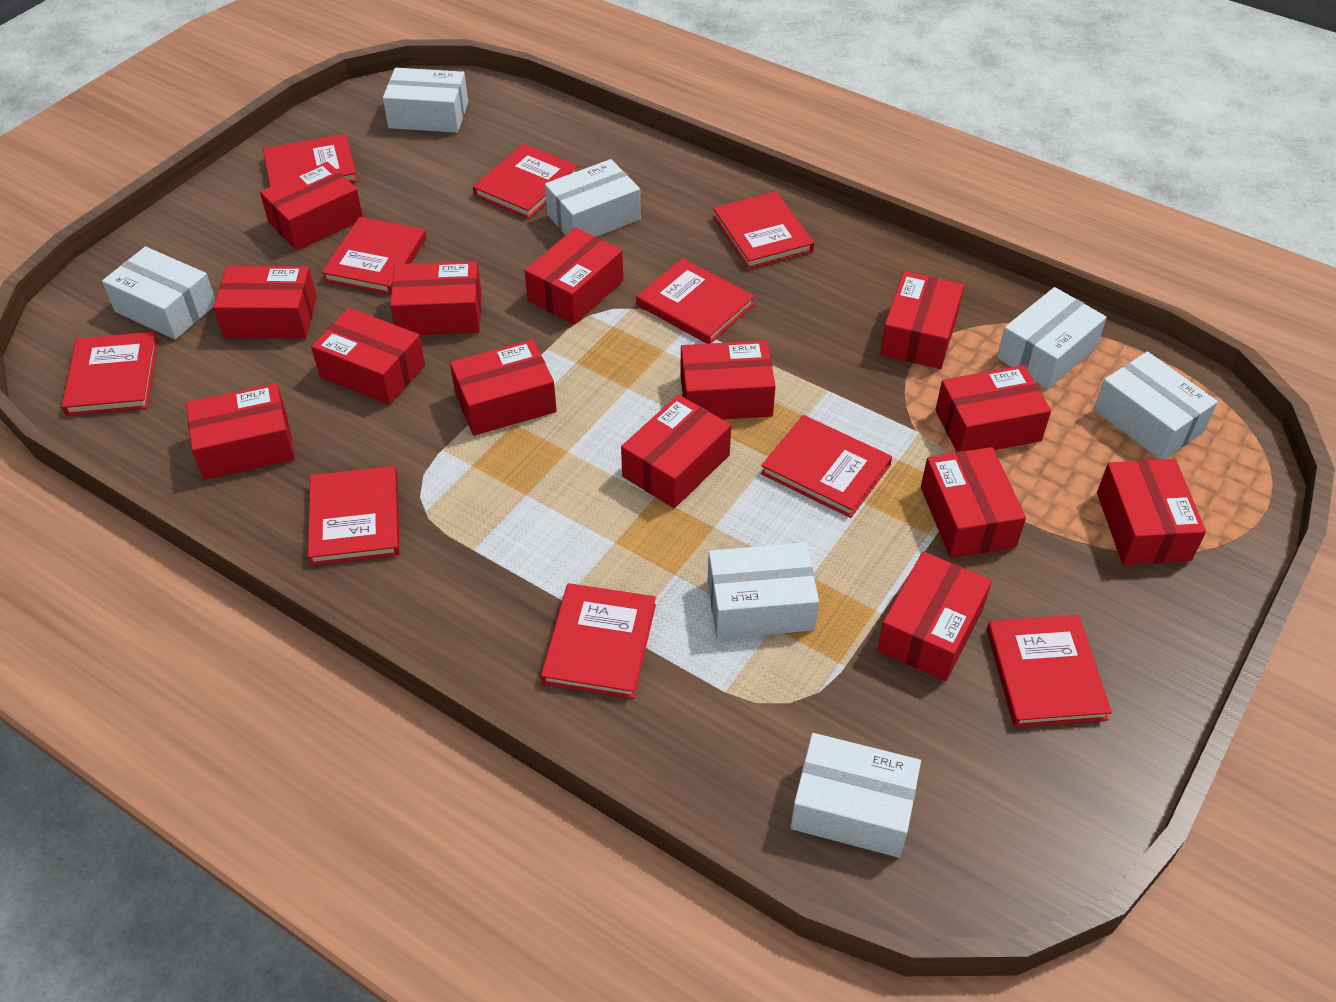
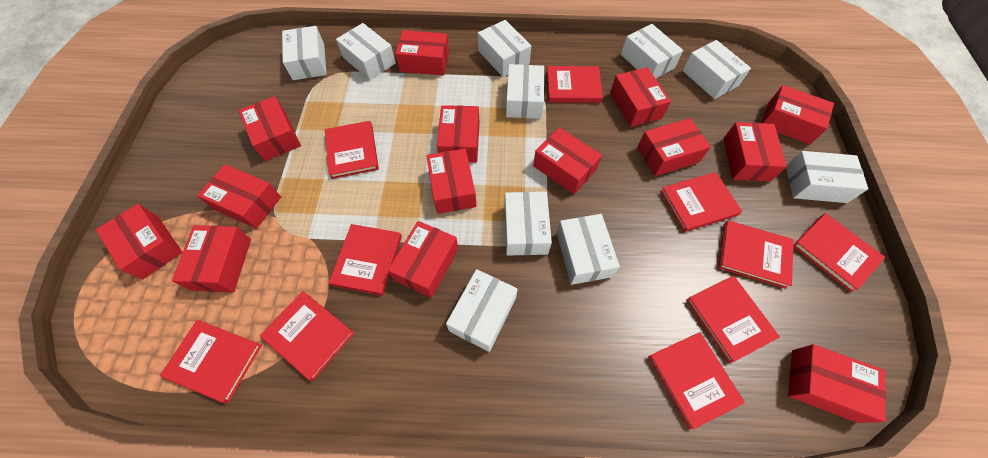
white box: [102,247,216,340] [383,68,468,133] [545,159,641,237] [708,543,819,639] [791,733,921,857] [997,287,1107,389] [1094,352,1218,460] = 7 -> [282,26,327,80] [336,23,396,80] [446,269,518,352] [478,20,531,77] [504,192,552,256] [506,64,544,119] [556,214,620,285] [621,24,683,78] [682,40,751,99] [786,151,868,203] = 10

